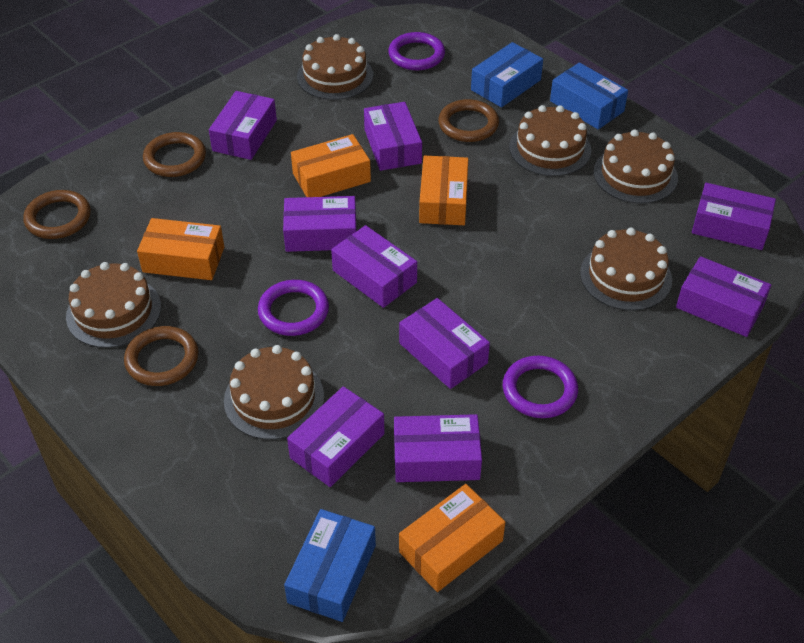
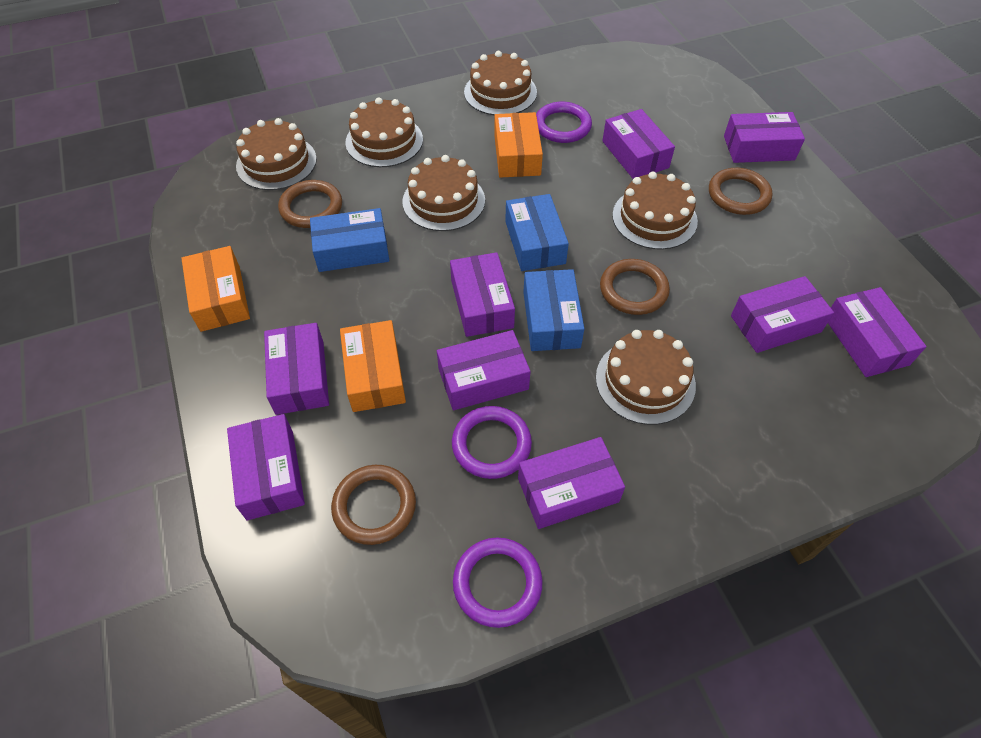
orange box: [137,218,224,280] [291,134,371,197] [399,484,505,592] [419,156,468,225] = 4 -> [181,246,250,332] [340,320,406,412] [494,112,543,178] = 3

